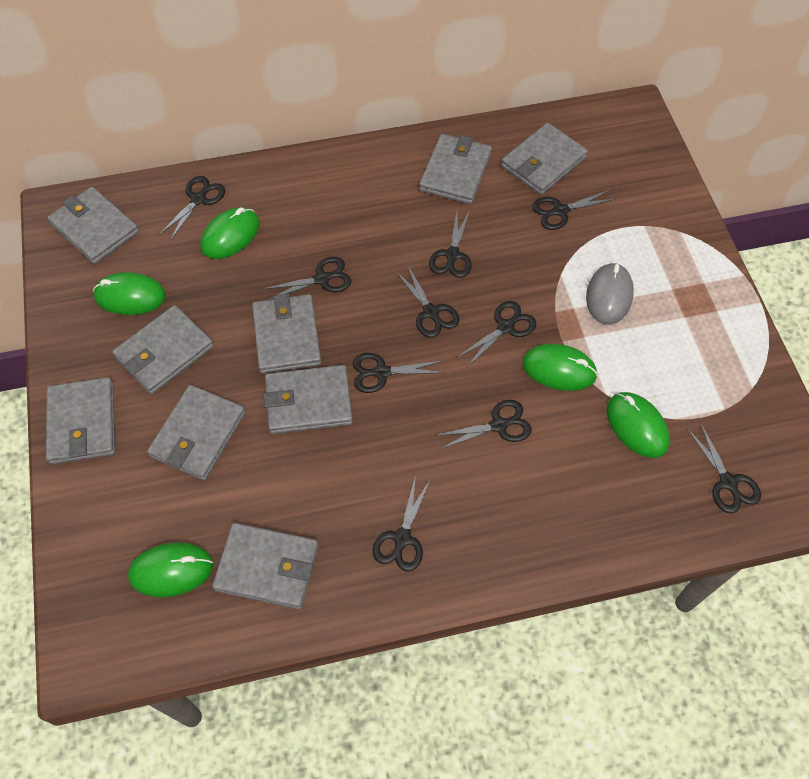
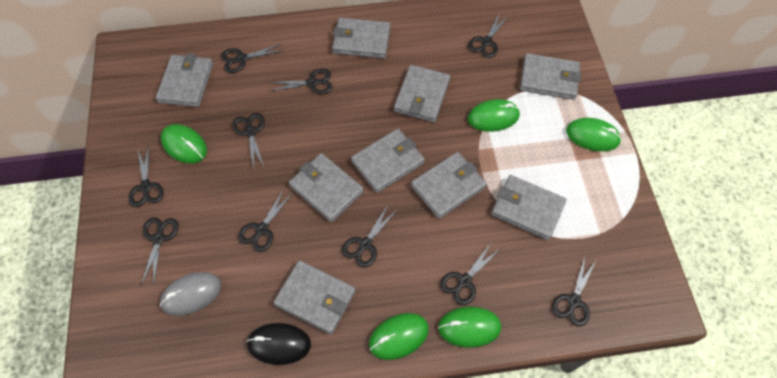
black mouse: none = 0 -> [246,323,311,365] = 1

